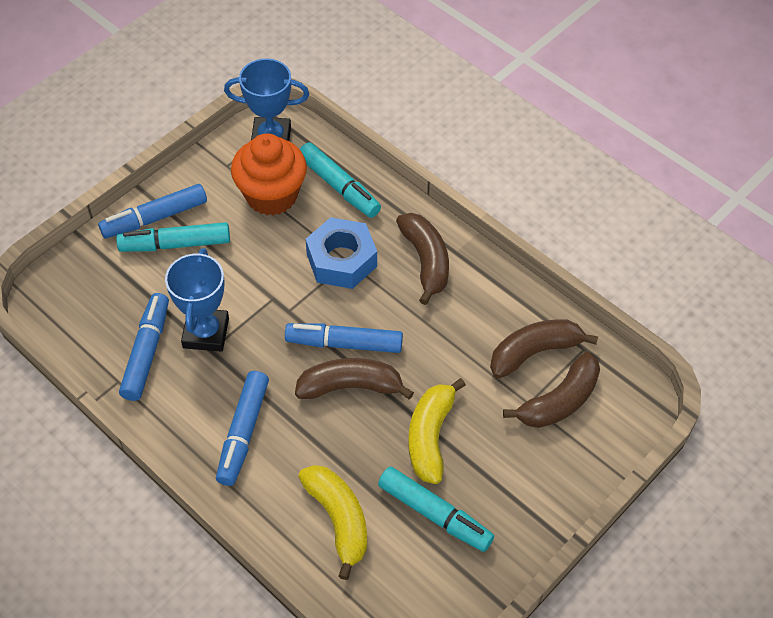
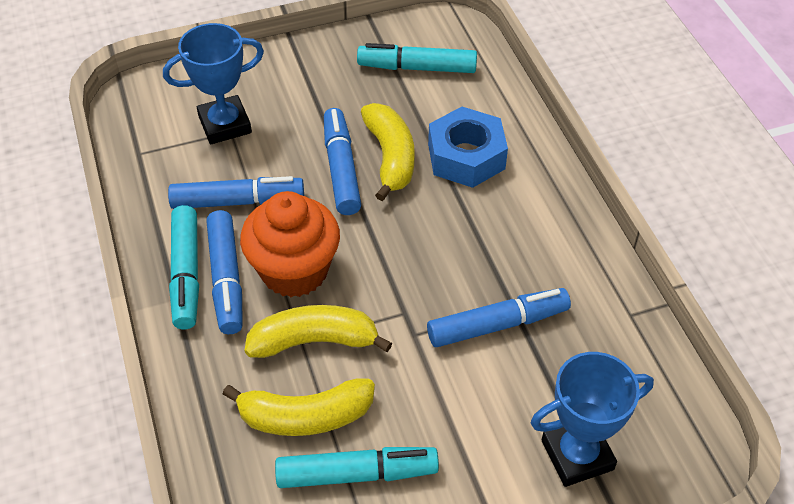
brown banana: [295,358,414,400] [396,213,449,305] [490,319,598,379] [503,352,600,428] = 4 -> none = 0
yellow banana: [298,465,367,580] [408,378,466,484] = 2 -> [223,379,375,436] [245,305,392,358] [361,103,415,201] = 3

